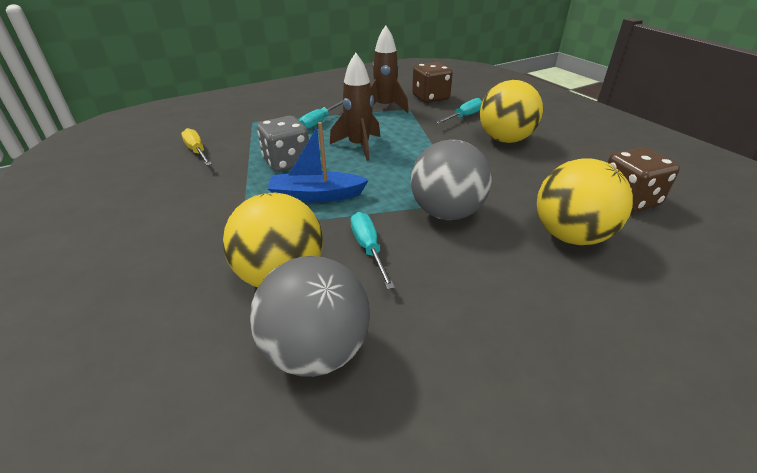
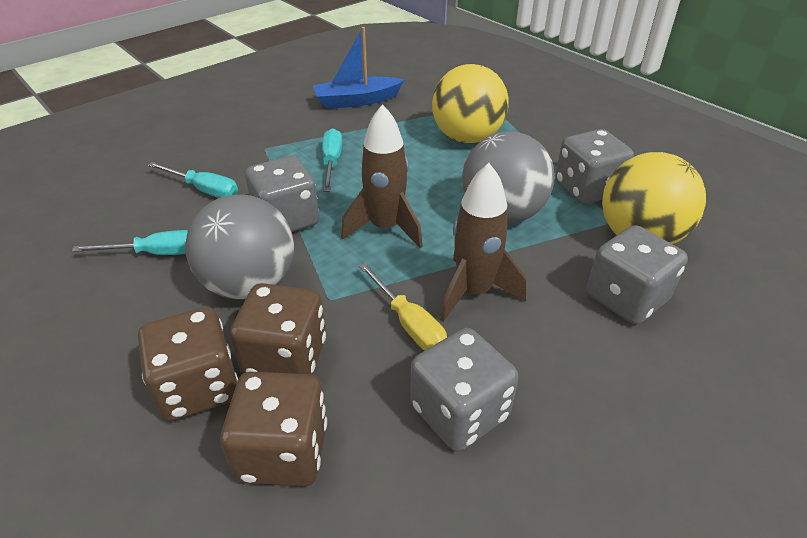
brown dice: [412,62,453,103] [607,147,680,212] = 2 -> [138,307,238,421] [220,372,327,487] [230,283,326,375] = 3
grey dice: [257,116,309,172] = 1 -> [245,156,319,232] [410,328,519,452] [555,129,634,204] [586,225,688,325] = 4
yellow ball: [223,193,323,287] [480,80,543,143] [537,159,633,245] = 3 -> [432,64,509,143] [602,152,706,244] = 2

